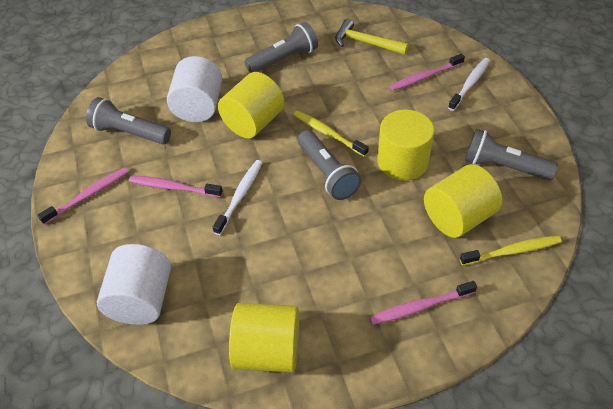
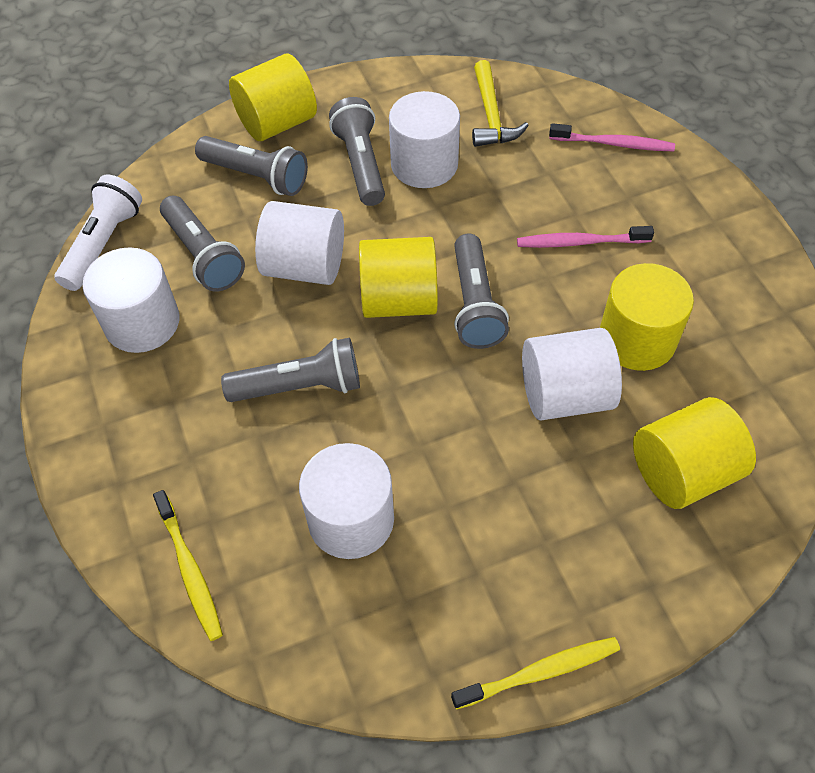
grey flashlight: [86,97,171,144] [245,22,318,73] [298,130,362,200] [465,129,558,181] = 4 -> [160,196,245,292] [195,136,308,196] [221,338,360,402] [329,97,385,206] [454,234,509,349] = 5
pink toothbrush: [37,167,129,225] [129,176,223,197] [369,281,477,325] [390,54,465,91] = 4 -> [517,226,654,248] [549,123,675,152] = 2
white cylinder: [97,244,171,325] [167,56,222,122] = 2 -> [82,247,180,353] [255,201,344,285] [299,443,394,559] [389,91,460,188] [522,328,622,420] = 5
white flashlight: none = 0 -> [55,175,142,291] = 1
white toothbrush: [213,160,262,235] [448,58,490,111] = 2 -> none = 0

